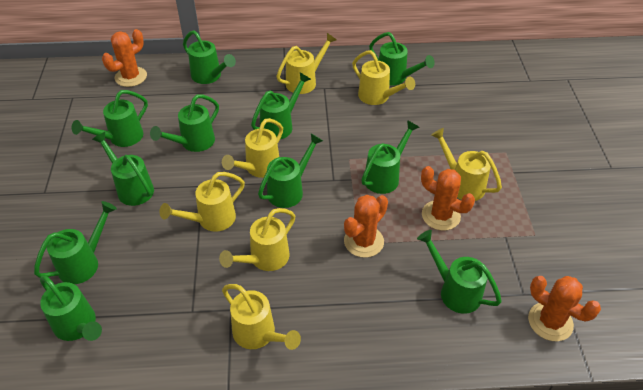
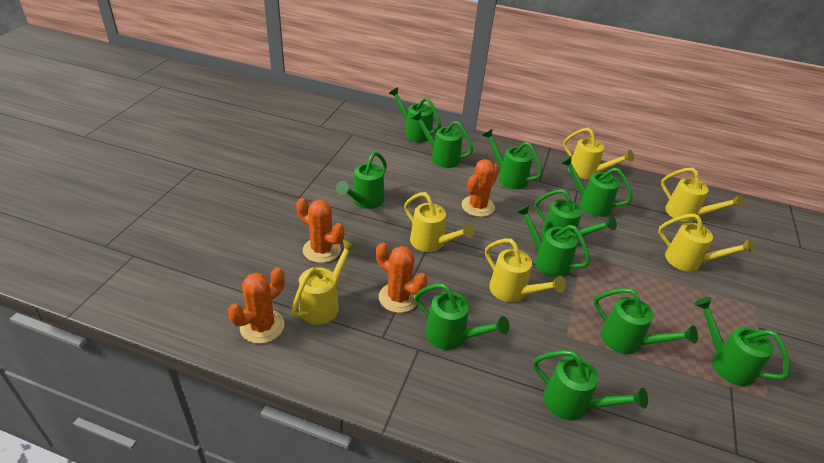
yellow watering can: [159,172,245,232] [219,208,295,271] [222,118,283,178] [222,284,301,350] [276,33,336,94] [352,50,415,105] [431,128,502,201] = 7 -> [291,240,357,325] [404,192,475,252] [485,238,566,302] [563,128,634,179] [658,213,754,271] [661,167,744,222] = 6

